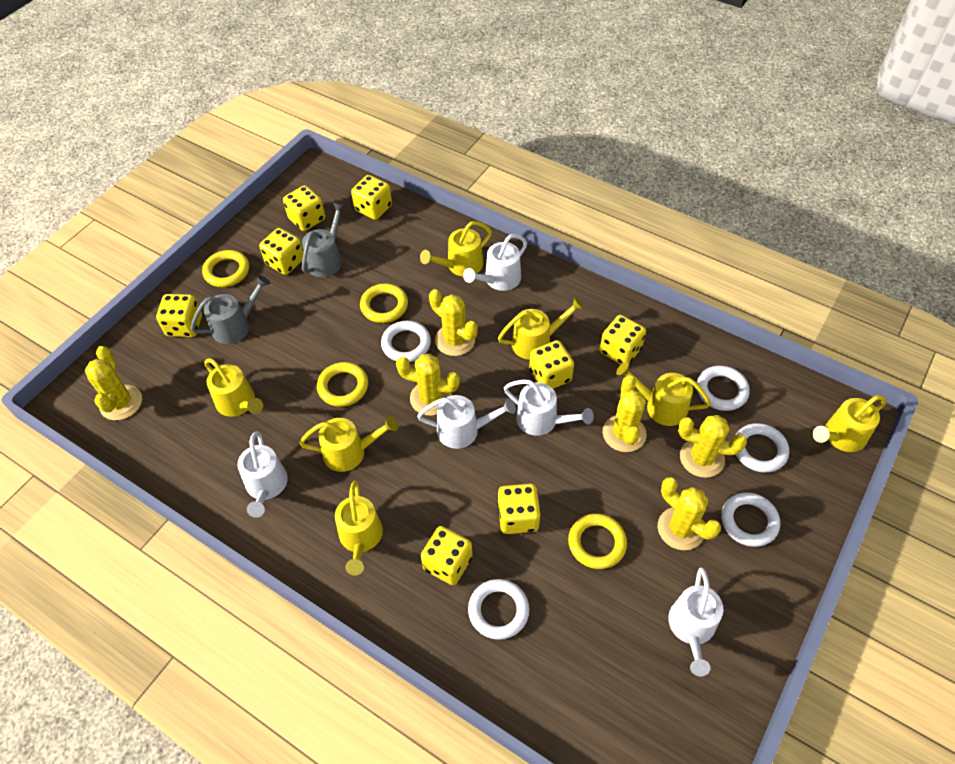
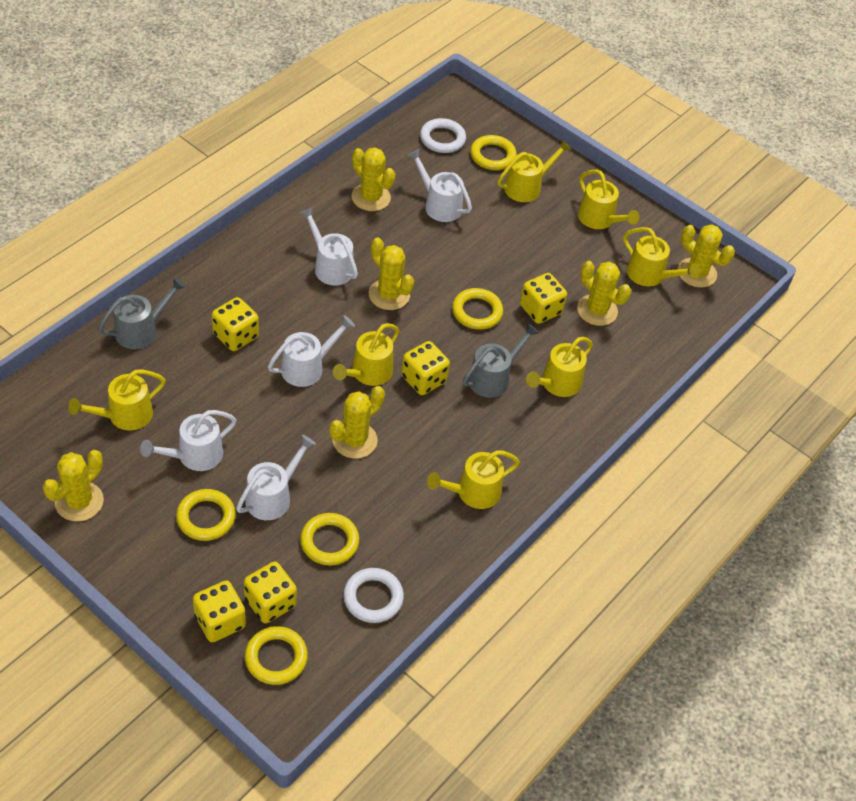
white ring: [381,320,431,362] [468,579,529,640] [697,365,750,411] [721,492,780,547] [736,423,789,473] = 5 -> [343,568,404,623] [420,118,466,153] = 2
yellow dice: [156,294,202,337] [259,228,304,275] [283,185,325,231] [351,175,392,220] [421,526,473,585] [498,484,541,534] [529,340,574,389] [600,315,646,365] = 8 -> [193,580,246,642] [212,297,259,351] [244,561,297,624] [401,341,450,395] [520,273,567,324] = 5
yellow ring: [202,250,249,287] [317,362,368,407] [360,283,408,323] [568,513,627,569] = 4 -> [176,489,236,541] [245,626,308,685] [300,513,359,565] [452,288,503,330] [470,135,517,170] = 5

